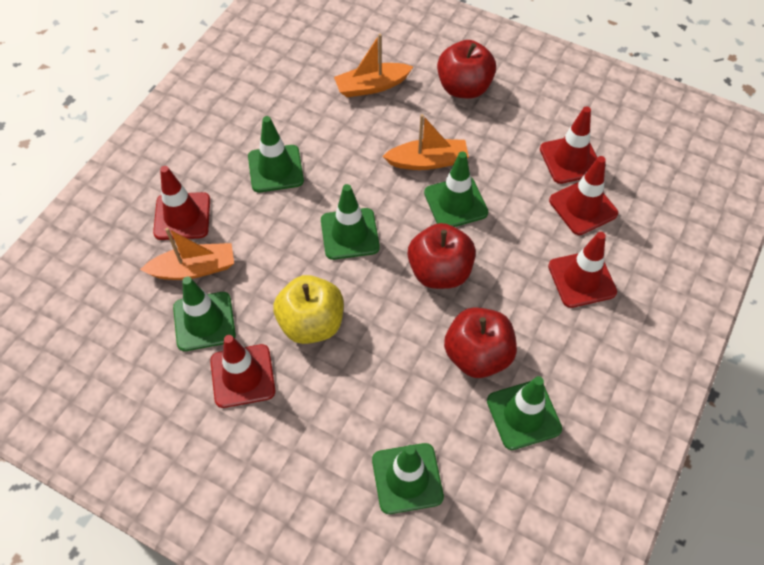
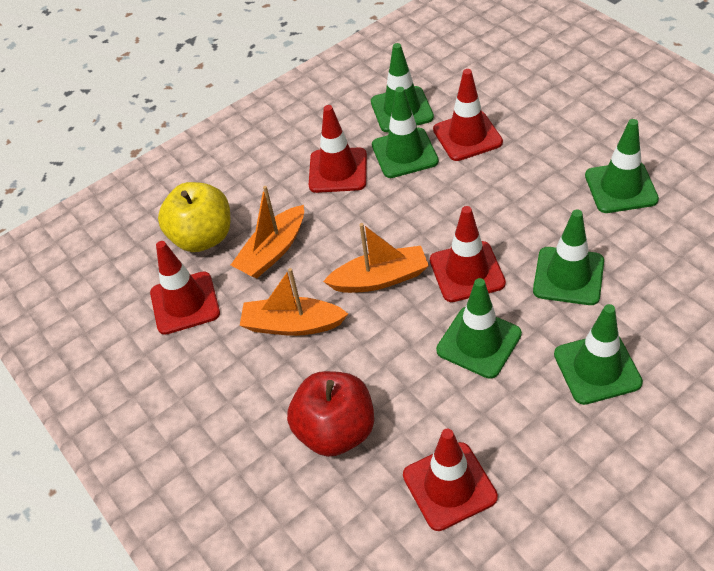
red apple: [408,223,476,289] [437,40,496,99] [444,307,517,378] = 3 -> [287,371,374,457] = 1

